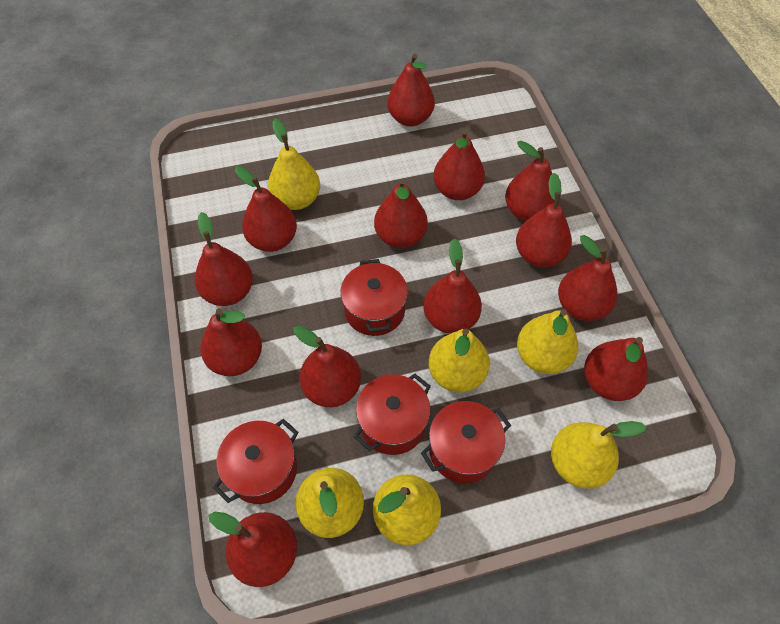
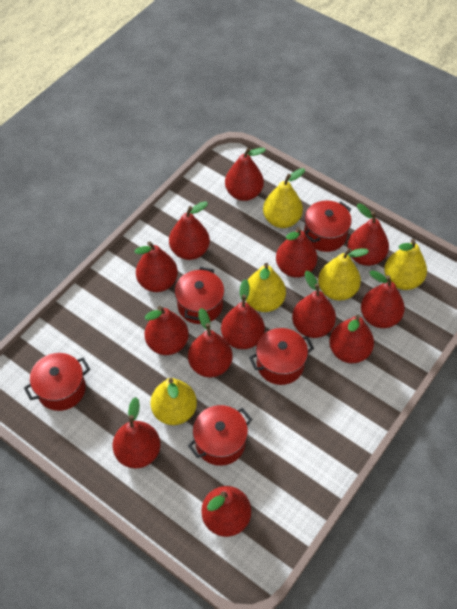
red pot: [213,419,299,504] [340,259,408,336] [354,374,431,455] [421,401,511,483] = 4 -> [24,353,90,411] [175,267,224,324] [188,405,252,466] [249,328,314,385] [304,200,352,252] = 5
yellow pear: [268,118,320,210] [296,468,364,538] [373,474,441,545] [429,329,490,393] [517,309,578,374] [551,421,646,489] = 6 -> [151,378,197,425] [246,263,286,312] [263,168,305,228] [318,248,369,301] [384,239,427,290] = 5

